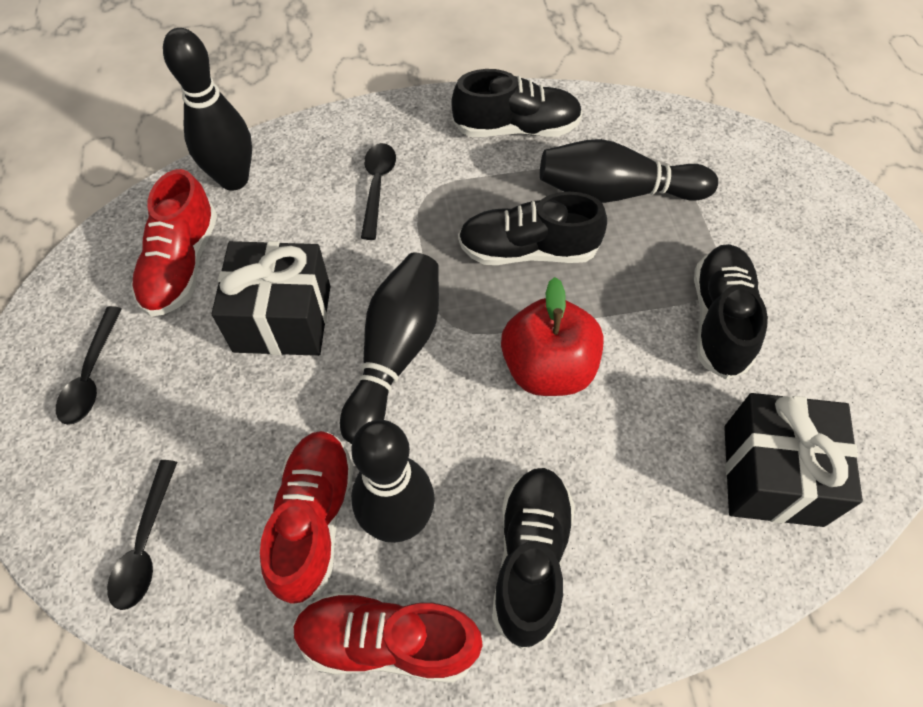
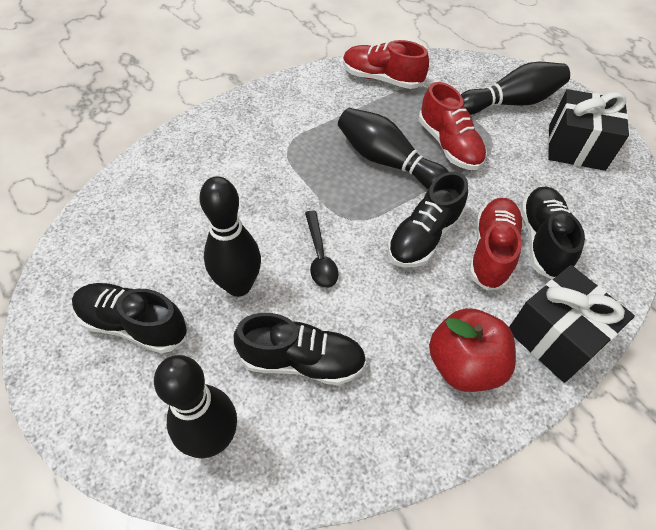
black spoon: [56,306,122,425] [107,460,177,610] [361,143,396,240] = 3 -> [305,210,338,288] = 1

